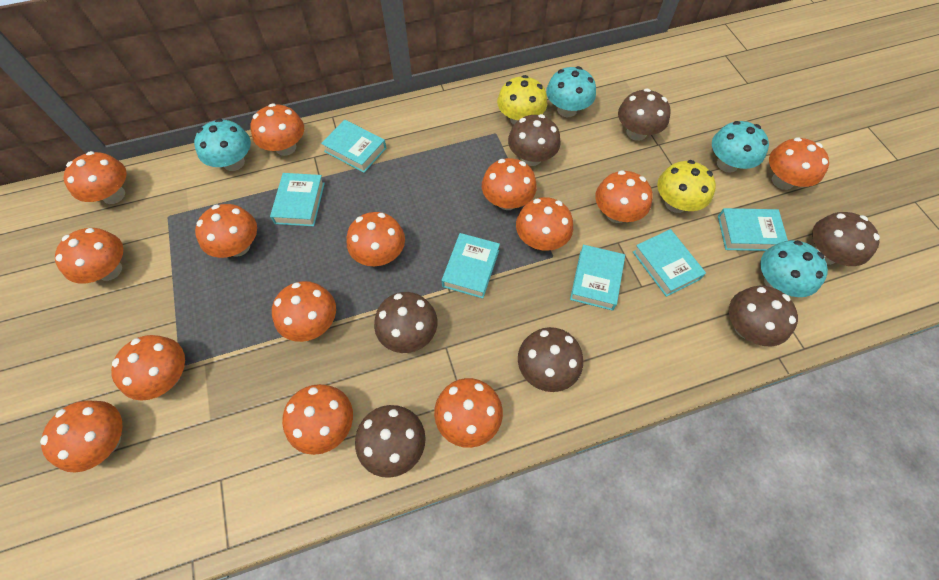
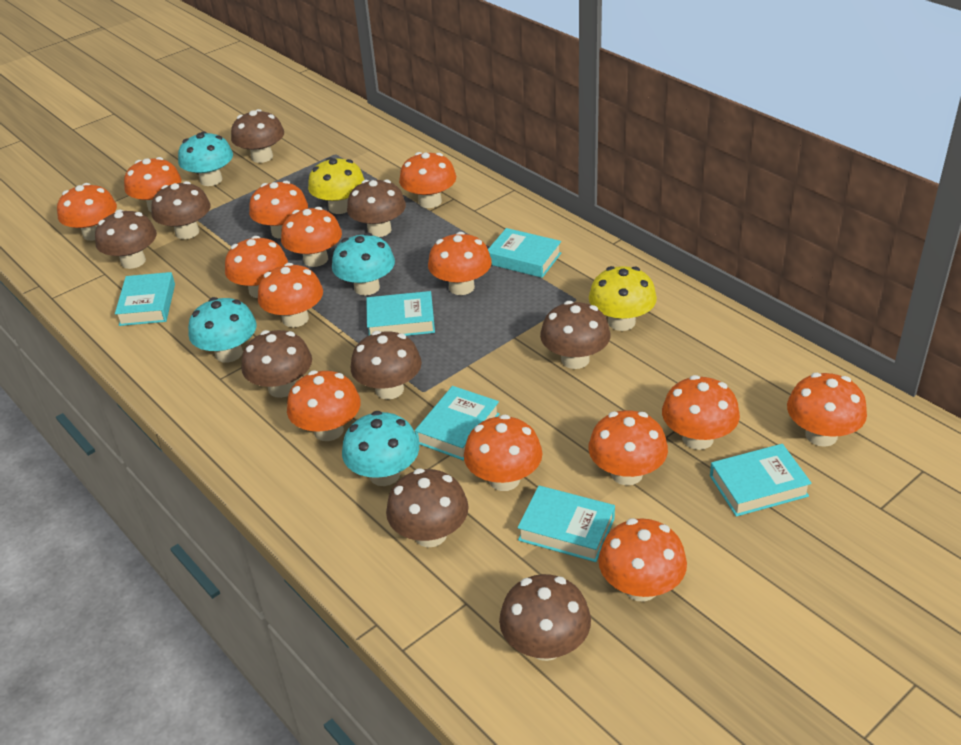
brown mushroom: [355,405,426,478] [374,292,437,353] [508,114,561,166] [518,327,583,392] [618,88,671,141] [729,286,798,347] [812,212,880,266] = 7 -> [95,210,157,269] [151,181,210,239] [231,109,284,163] [241,330,312,398] [347,179,406,237] [351,331,422,399] [386,469,469,547] [499,574,591,661] [540,301,611,369] = 9

